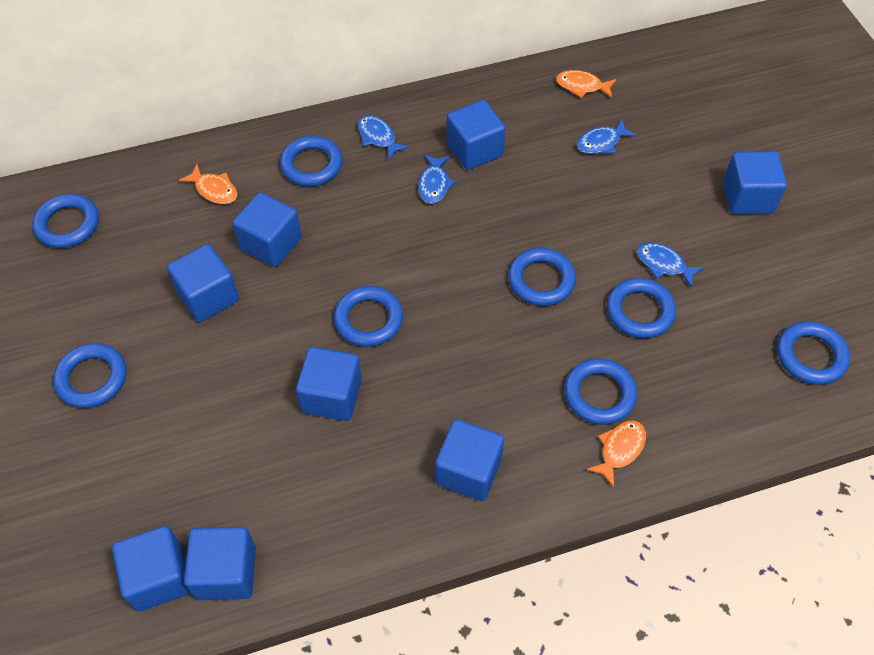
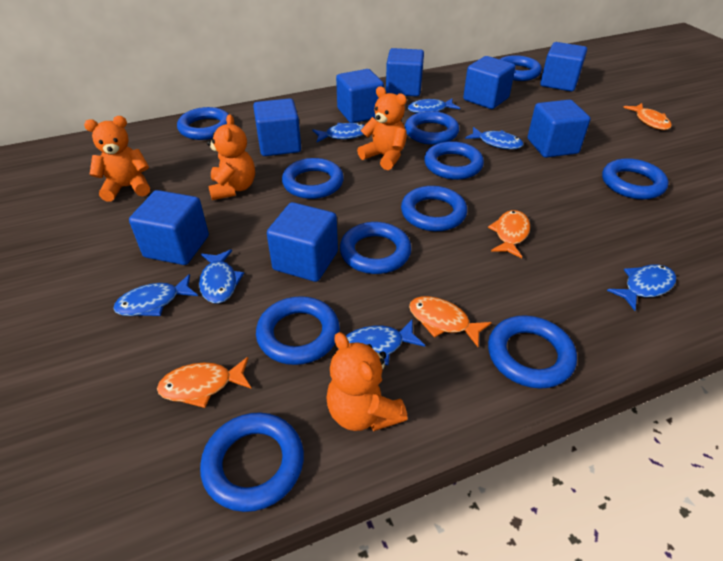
blue fish: [357,115,409,160] [418,154,456,204] [577,120,637,154] [636,242,704,288] = 4 -> [113,274,198,316] [199,249,244,303] [312,123,365,142] [338,319,425,365] [408,98,460,113] [465,127,523,149] [607,264,676,311] = 7
blue ring: [32,194,99,248] [53,343,126,408] [280,136,343,187] [334,286,403,347] [508,248,576,306] [564,358,637,425] [607,278,676,338] [777,321,850,385] = 8 -> [177,107,229,140] [200,413,304,512] [256,296,340,365] [282,158,344,199] [340,222,411,274] [401,186,467,231] [405,111,459,145] [424,141,484,180] [488,315,577,389] [500,55,542,81] [602,158,669,199] = 11
orange fish: [179,164,237,204] [556,70,616,98] [586,420,646,488] = 3 -> [157,357,252,408] [409,296,492,347] [488,210,530,258] [623,103,672,130] = 4
orange teddy bear: none = 0 -> [84,116,150,201] [207,114,255,200] [326,332,408,431] [357,87,407,170] = 4

